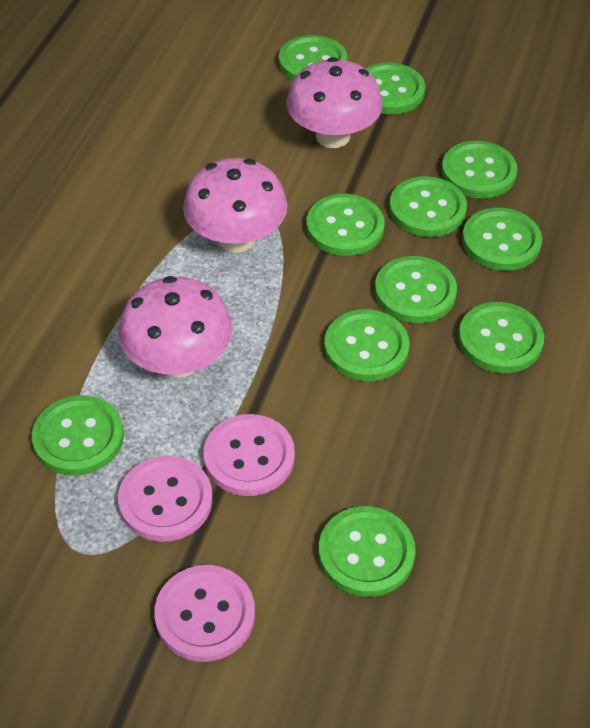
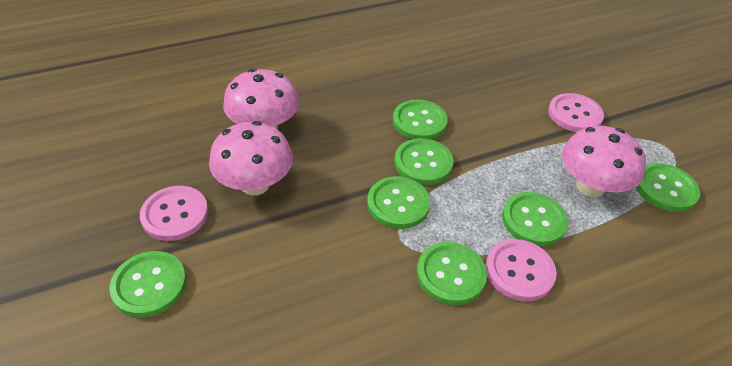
green button: [32,395,124,476] [279,35,347,80] [306,194,385,256] [319,506,416,597] [324,309,410,381] [365,62,425,114] [375,256,457,323] [389,176,467,237] [441,141,517,198] [458,302,544,373] [462,208,542,271] = 11 -> [109,251,187,317] [367,176,430,229] [393,99,448,140] [394,138,454,185] [417,242,487,305] [502,192,568,246] [636,163,700,212] = 7

